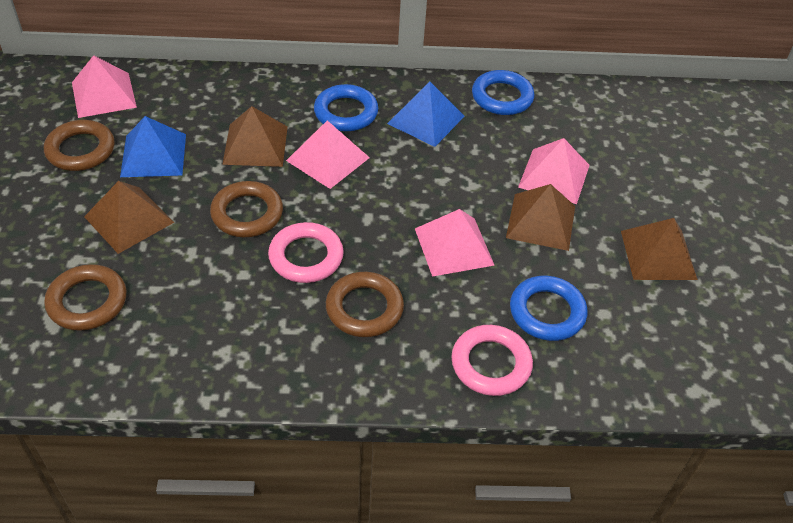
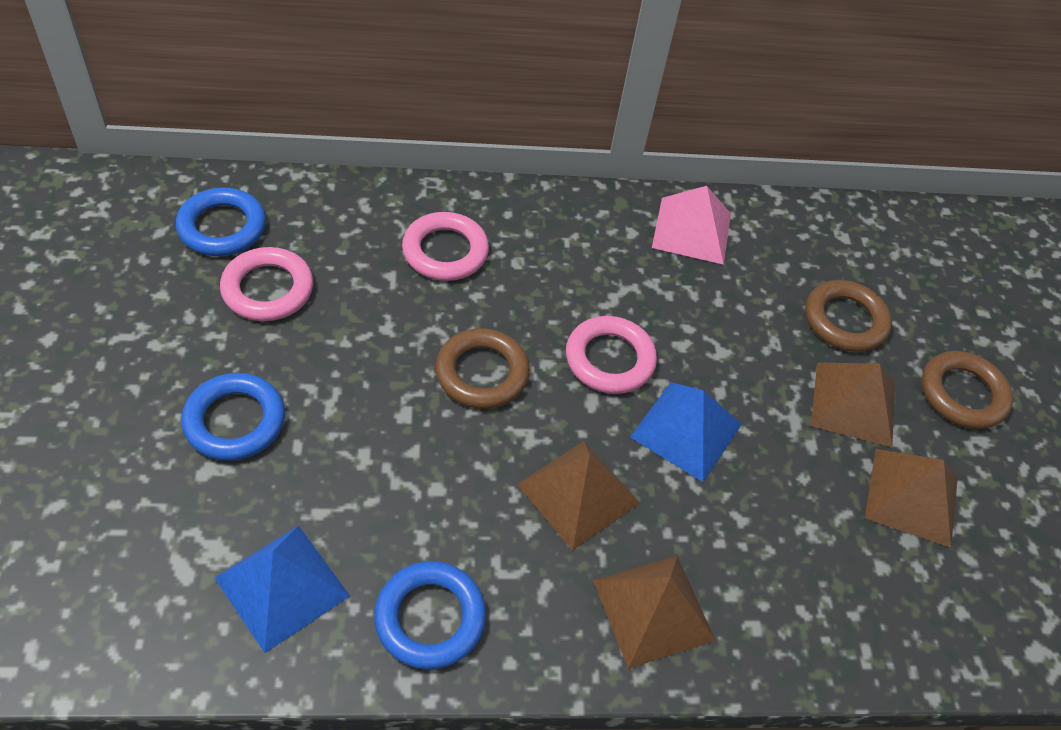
brown ring: [44,120,115,171] [44,264,126,331] [210,181,283,237] [326,272,404,337] = 4 -> [435,328,530,409] [805,280,892,352] [922,351,1013,429] = 3
pink pyramid: [72,55,137,118] [286,120,370,189] [415,209,495,277] [518,138,590,204] = 4 -> [652,186,731,265] = 1
pink ring: [268,222,344,283] [451,325,533,396] = 2 -> [220,247,313,321] [402,212,489,281] [566,316,657,394] = 3

